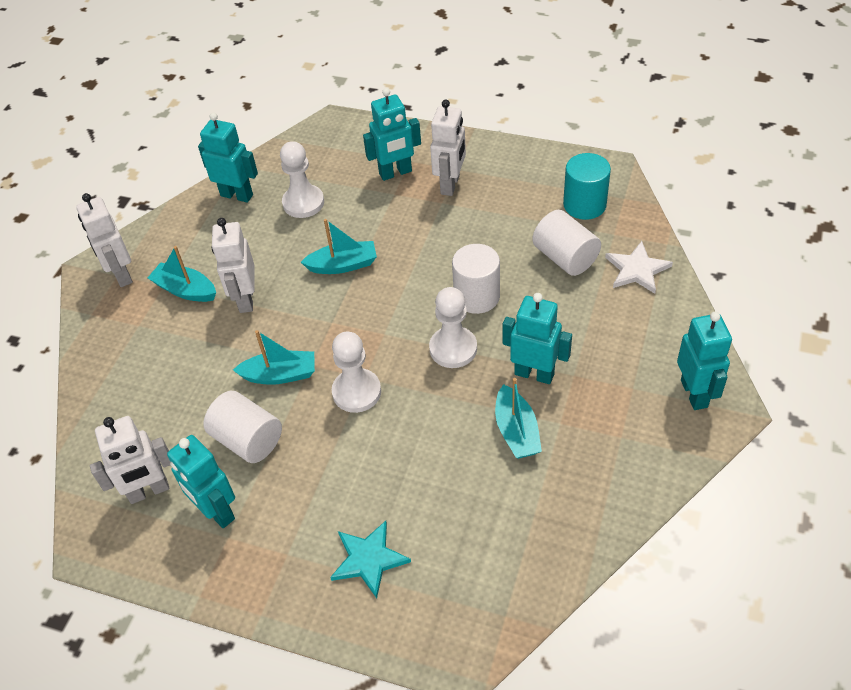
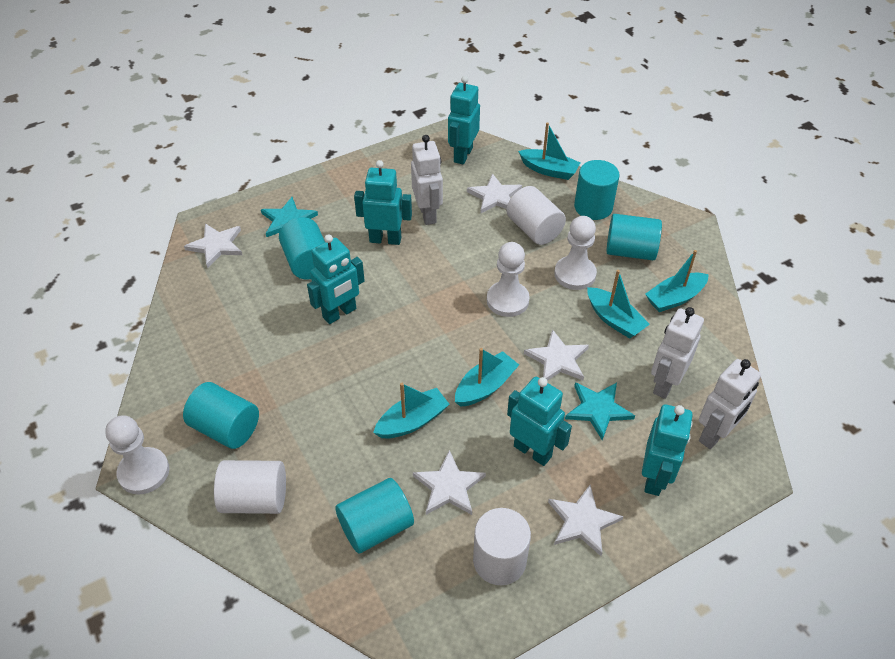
turquoise boat: [148,246,216,302] [233,330,315,385] [301,219,377,274] [495,378,542,459] = 4 -> [373,383,450,438] [455,348,519,407] [518,122,581,180] [587,270,650,339] [645,250,709,312] = 5
turquoise cylinder: [563,153,611,220] = 1 -> [183,382,259,449] [279,217,325,280] [335,478,414,554] [574,160,620,220] [606,214,662,260] = 5
turquoise star: [330,521,411,598] = 1 -> [261,197,318,237] [565,382,635,440] = 2
white robot: [76,193,133,287] [90,416,170,504] [212,218,255,313] [430,100,466,196] = 4 -> [411,135,443,225] [651,307,704,399] [699,359,761,449] = 3
white star: [605,241,673,294] = 1 -> [184,223,242,268] [413,450,486,515] [467,173,522,213] [524,329,589,381] [548,485,624,556] = 5

